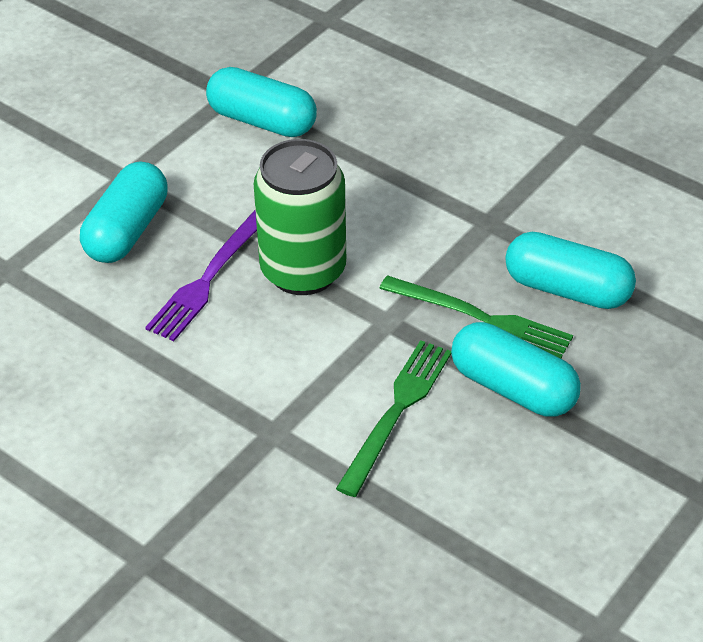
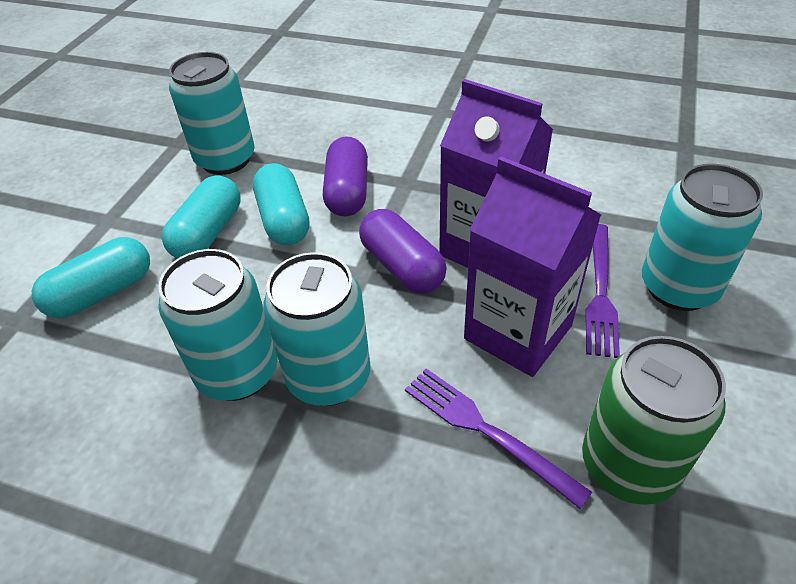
green fork: [336,340,451,497] [379,275,573,358] = 2 -> none = 0
purple capsule: none = 0 -> [323,137,368,216] [359,209,447,294] = 2
purple carton: none = 0 -> [439,79,553,268] [464,156,601,377] = 2
purple fork: [145,210,257,341] = 1 -> [405,368,592,509] [585,224,620,358] = 2
turquoise can: none = 0 -> [158,249,277,401] [169,52,255,175] [264,252,371,406] [642,164,763,311] = 4
turquoise capsule: [80,161,168,263] [206,67,317,137] [451,322,581,416] [505,232,636,309] = 4 -> [32,237,150,318] [162,175,241,259] [253,163,309,245] = 3

